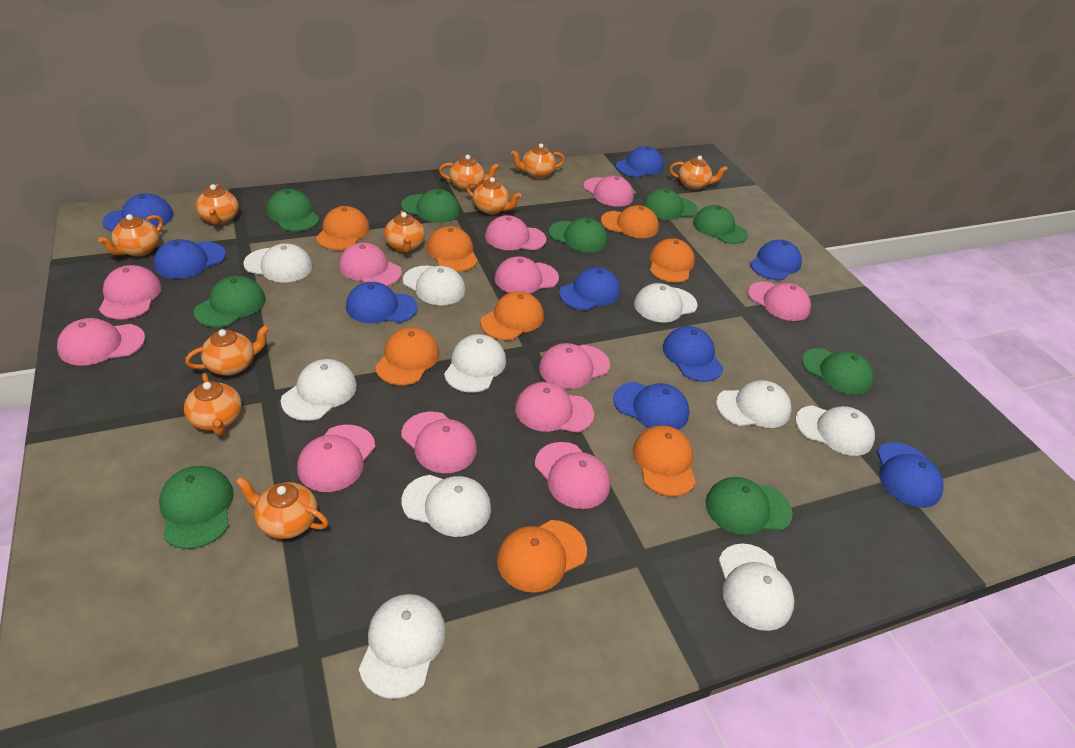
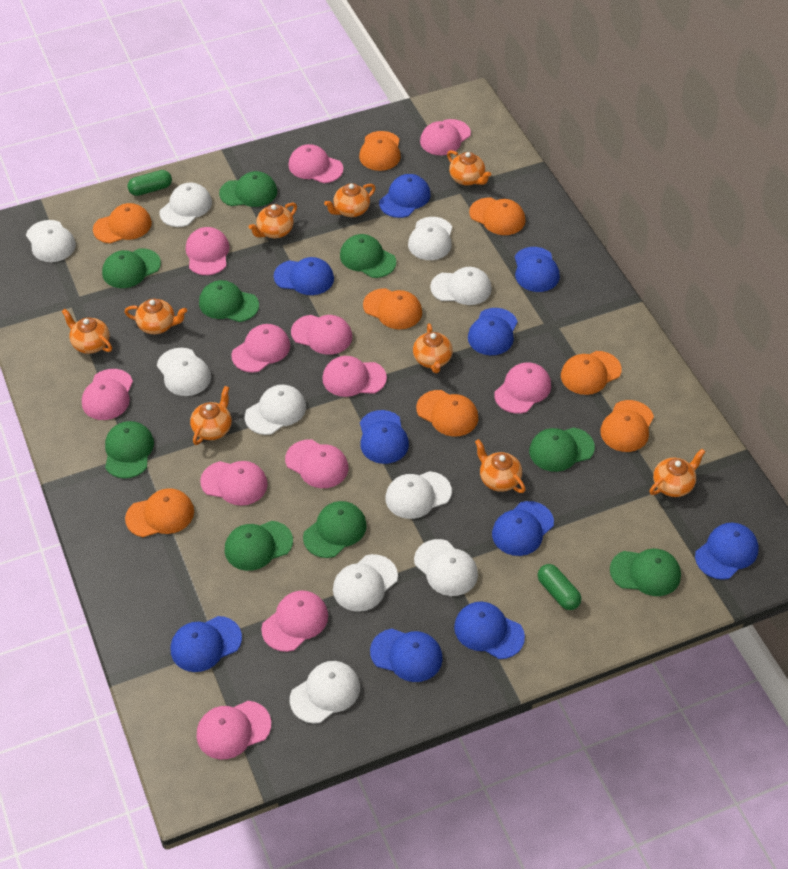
blue cap: [102,193,174,232] [154,239,226,279] [346,282,417,323] [559,267,621,310] [613,382,689,430] [616,146,664,177] [663,326,724,382] [750,240,802,280] [877,442,944,508] = 9 -> [171,616,242,672] [274,257,334,295] [360,410,409,464] [370,629,443,682] [379,174,431,218] [454,602,525,659] [468,308,518,355] [492,501,554,556] [515,247,560,292] [695,523,758,580] = 10
green capsule: none = 0 -> [127,170,172,196] [538,564,581,610] = 2
orange teapot: [98,214,163,257] [184,373,242,435] [185,325,269,375] [196,184,239,225] [235,477,328,539] [384,210,425,253] [439,155,499,191] [466,177,521,215] [511,143,565,179] [669,156,728,190] = 10 -> [62,309,112,354] [124,299,187,334] [190,386,232,445] [249,203,297,238] [324,183,376,217] [413,323,453,373] [447,150,491,186] [475,439,526,493] [650,449,705,497] = 9

